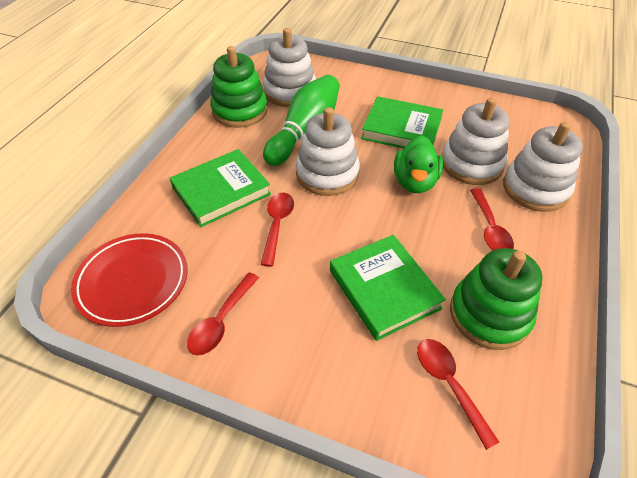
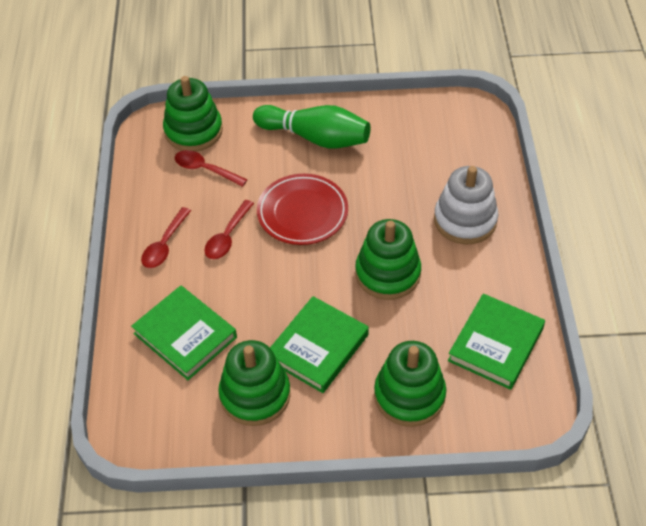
green duck: [394,136,443,193] = 1 -> none = 0
green stacking toy: [210,46,268,128] [450,248,543,350] = 2 -> [163,76,223,152] [218,340,291,426] [355,219,421,300] [374,341,446,427] = 4
red spoon: [187,272,259,356] [261,193,294,267] [417,339,499,450] [470,188,514,250] = 4 -> [141,207,191,268] [175,150,248,187] [204,200,254,259] = 3
white stacking toy: [263,28,316,107] [296,107,360,196] [442,98,510,185] [503,122,583,212] = 4 -> [434,166,498,245] = 1

